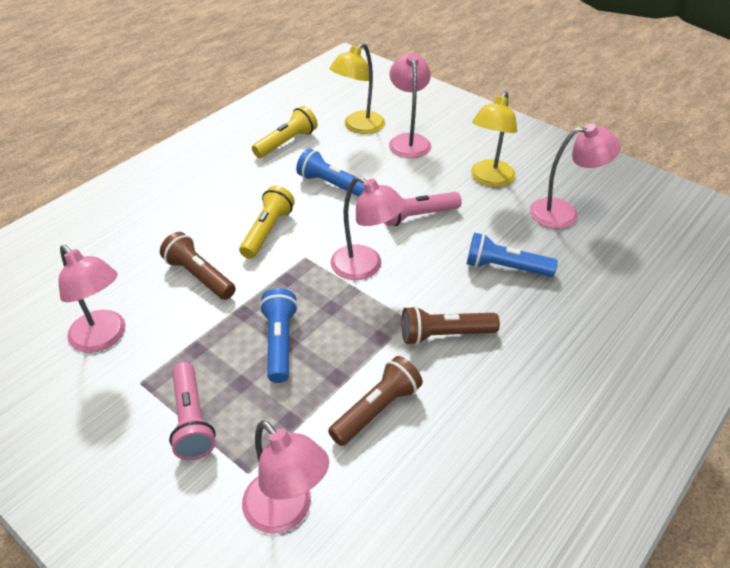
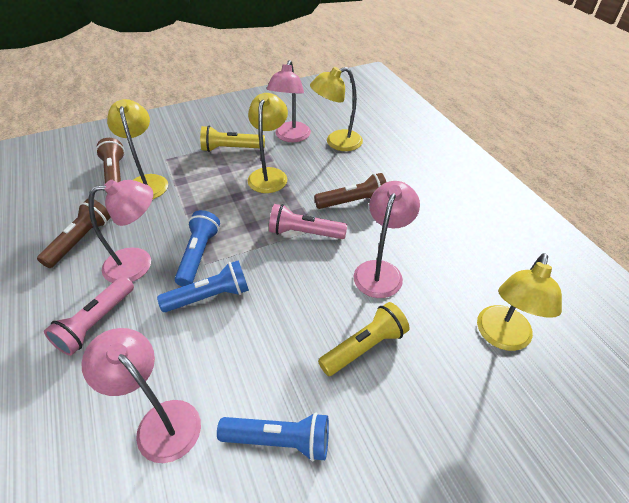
pink lamp: [59,245,125,353] [242,420,329,534] [331,176,406,280] [389,53,431,158] [530,124,621,229] = 5 -> [82,328,201,463] [88,180,153,283] [267,60,311,142] [353,181,420,298] = 4
yellow lamp: [329,43,385,134] [471,91,517,187] = 2 -> [107,99,168,199] [248,93,288,193] [310,67,363,151] [477,253,562,351] = 4

